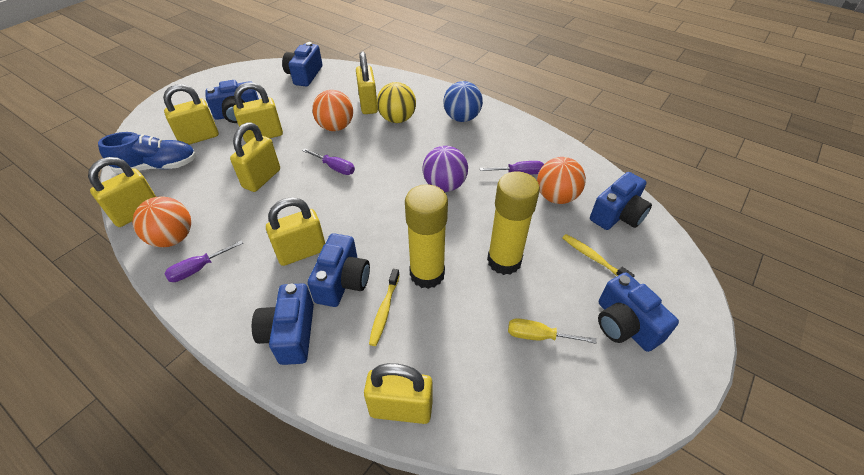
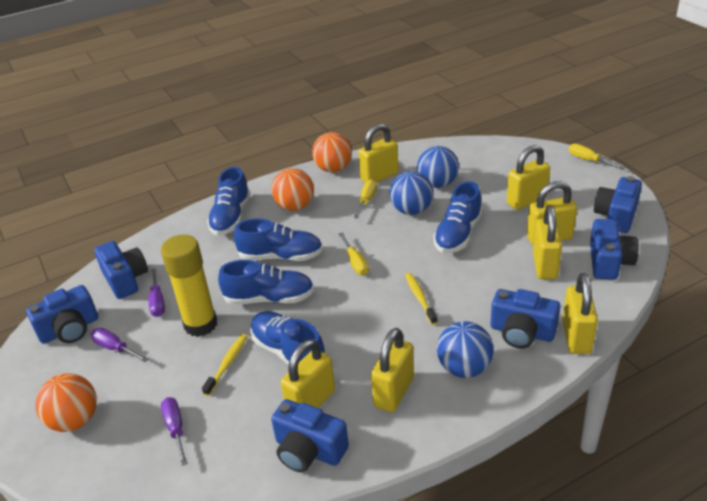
blue ball: [443,81,483,122] = 1 -> [390,171,433,215] [417,146,459,188] [437,321,494,378] = 3
blue shoe: [98,132,196,174] = 1 -> [207,167,251,236] [218,260,314,305] [234,218,323,261] [250,311,326,364] [433,181,483,253] = 5
purple ball: [423,146,468,192] = 1 -> none = 0
yellow ball: [377,82,416,123] = 1 -> none = 0
yellow glue stick: [405,184,448,289] [487,172,540,275] = 2 -> [161,235,217,337] = 1
yellow screwdriver: [508,318,596,344] = 1 -> [339,232,369,275] [354,179,377,219] [569,144,624,169] = 3

